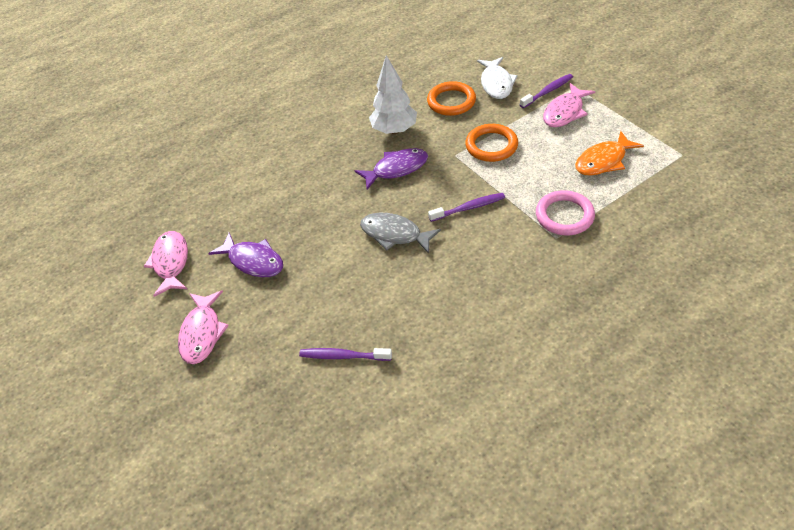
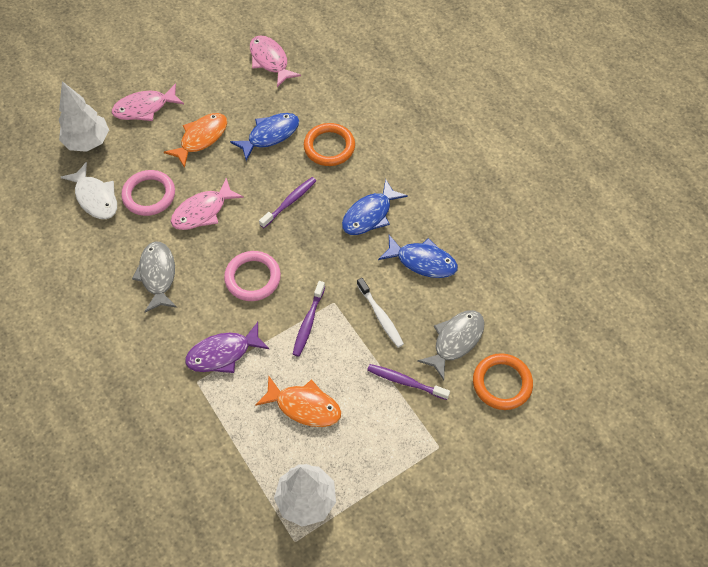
blue fish: none = 0 -> [230,113,299,161] [342,179,408,235] [378,235,458,278] = 3
grey fish: [360,213,441,254] = 1 -> [132,241,177,312] [417,310,485,380] = 2
orange fish: [575,131,644,176] = 1 -> [164,113,227,168] [255,376,341,427] = 2
pink ring: [536,190,595,235] = 1 -> [121,170,175,216] [224,251,281,301] = 2
purple fish: [208,233,283,277] [355,148,428,189] = 2 -> [185,322,269,373] = 1
white toothbrush: none = 0 -> [357,278,404,348] = 1
white tree: [369,55,417,134] = 1 -> [59,81,109,152] [274,464,336,527] = 2

